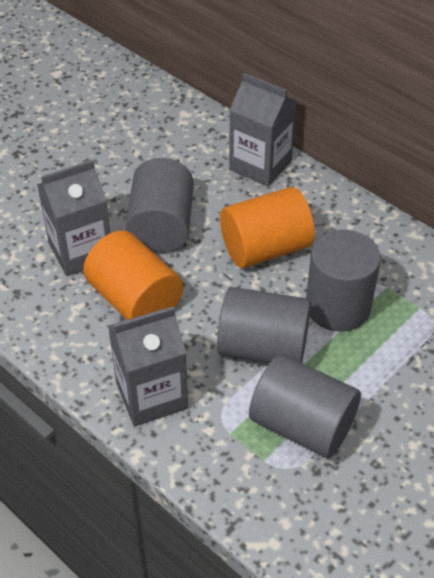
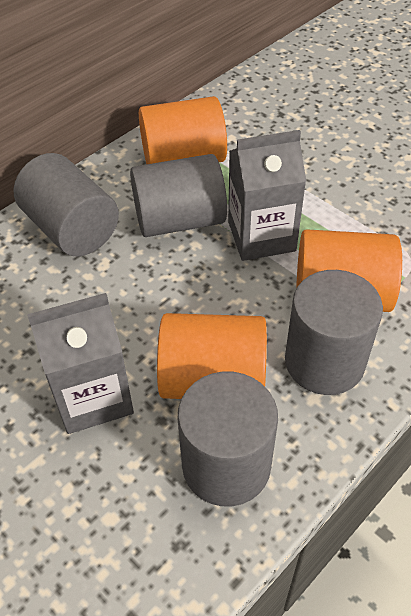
grey carton: [37,160,110,276] [108,306,188,426] [229,73,297,187] = 3 -> [27,293,134,434] [228,130,306,261] = 2
orange cylinder: [83,230,183,320] [220,187,315,268] = 2 -> [139,96,227,164] [157,313,267,399] [296,229,402,312] = 3

